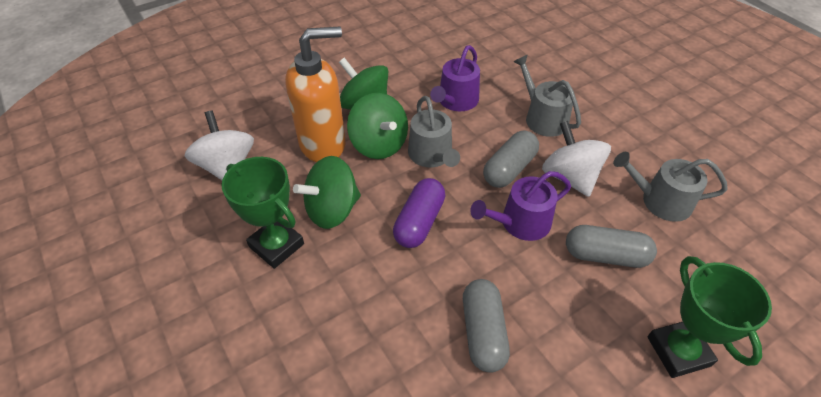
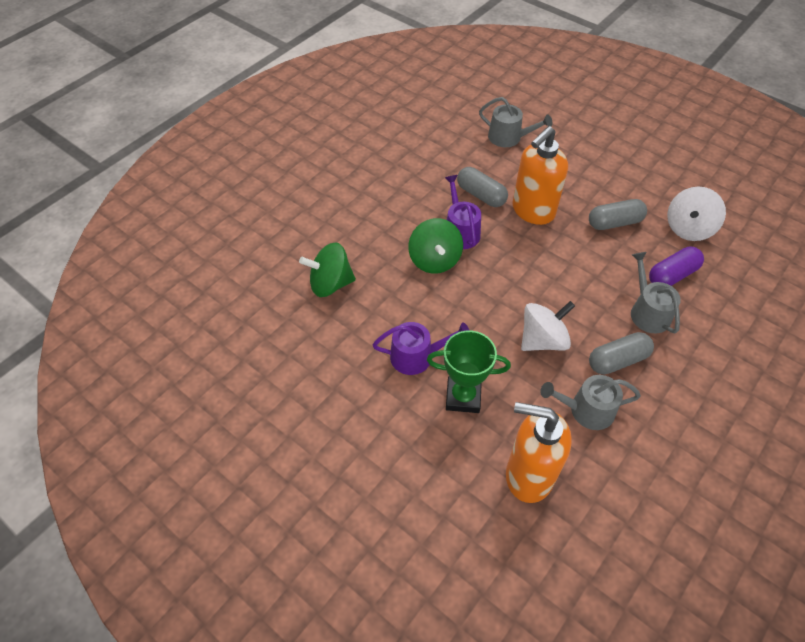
green spinning top: [293,156,361,229] [339,58,388,110] [347,93,408,159] = 3 -> [299,242,356,297] [408,218,463,274] = 2
green trophy: [221,157,304,269] [648,256,772,378] = 2 -> [427,330,511,413] = 1
orange soap dispenser: [285,27,345,162] = 1 -> [506,402,572,503] [513,126,568,225] = 2

